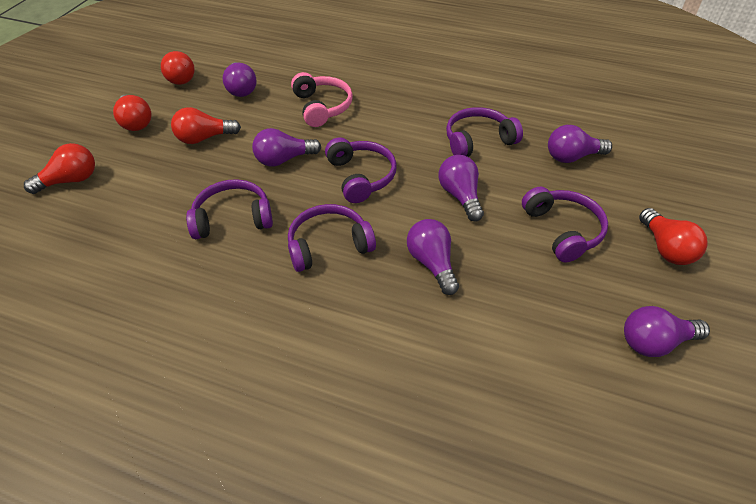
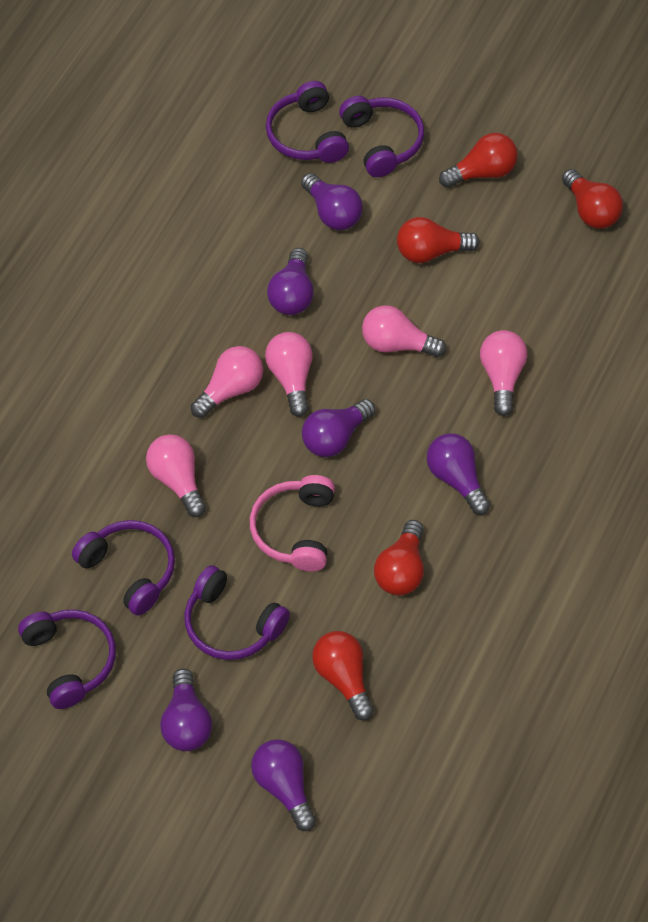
pink light bulb: none = 0 -> [146,434,206,517] [191,346,263,418] [265,332,313,417] [362,305,446,357] [480,330,527,416] = 5

